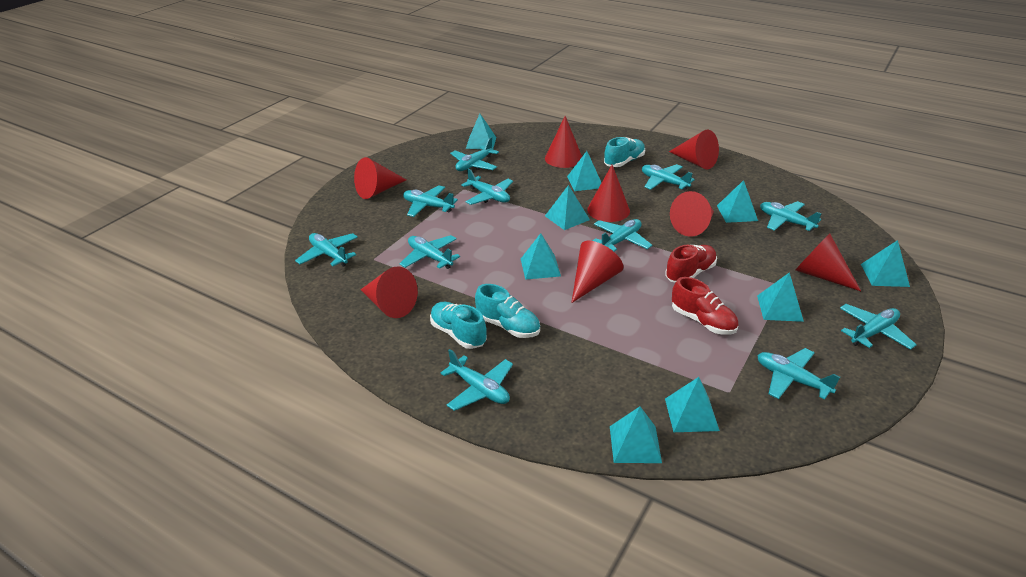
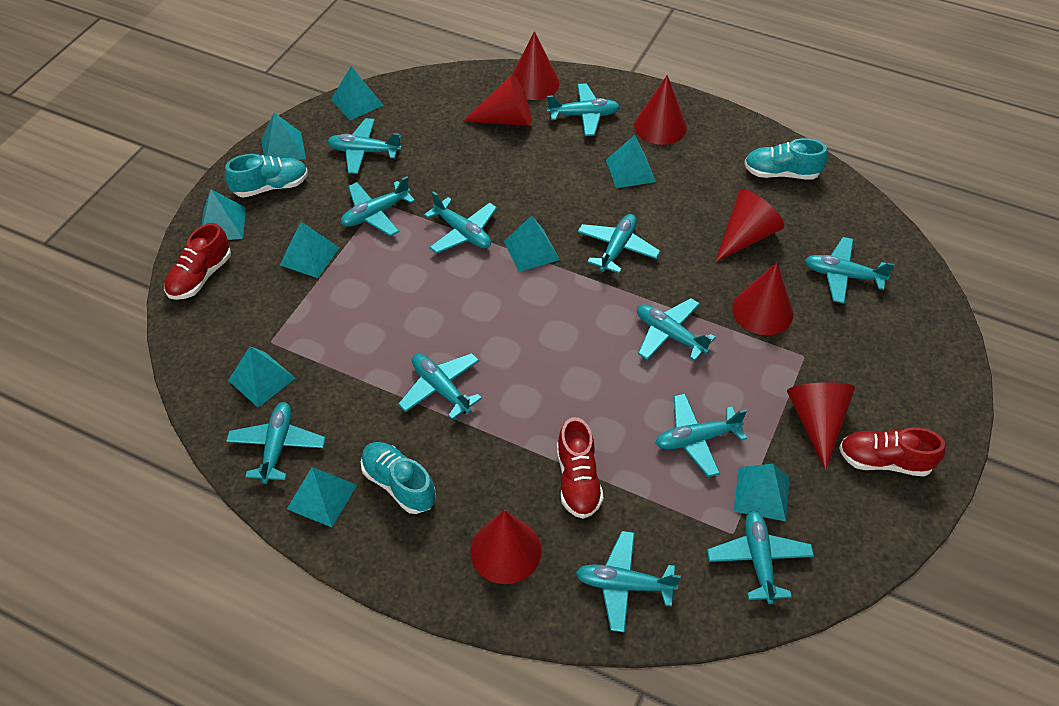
red cone: [354,157,406,199] [361,267,418,318] [545,116,582,168] [571,241,624,303] [587,165,630,222] [669,129,719,169] [670,191,714,237] [795,233,861,291] = 8 -> [463,74,532,126] [470,510,542,584] [513,31,560,100] [634,75,687,145] [715,189,784,262] [732,262,793,335] [787,382,855,470] = 7
red shoe: [665,245,717,283] [672,277,739,335] = 2 -> [164,223,231,300] [557,417,604,519] [839,427,945,476] = 3
turquoise plane: [295,233,358,267] [399,235,460,269] [403,185,458,217] [441,349,513,411] [450,137,499,171] [461,168,513,205] [593,219,652,252] [642,164,695,191] [757,348,840,400] [760,201,822,232] [840,304,917,350] = 11 -> [226,402,326,484] [327,118,402,174] [341,176,415,236] [398,353,482,420] [424,191,497,253] [547,83,620,136] [576,531,681,632] [577,214,661,274] [637,298,716,361] [655,394,747,477] [707,510,814,604] [805,237,894,304] = 12

